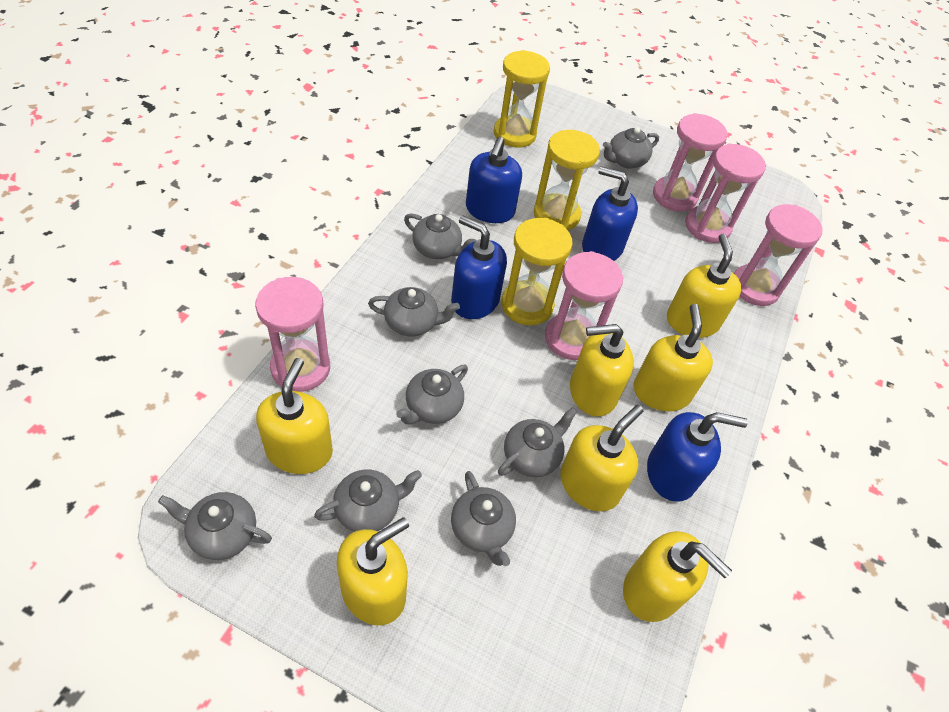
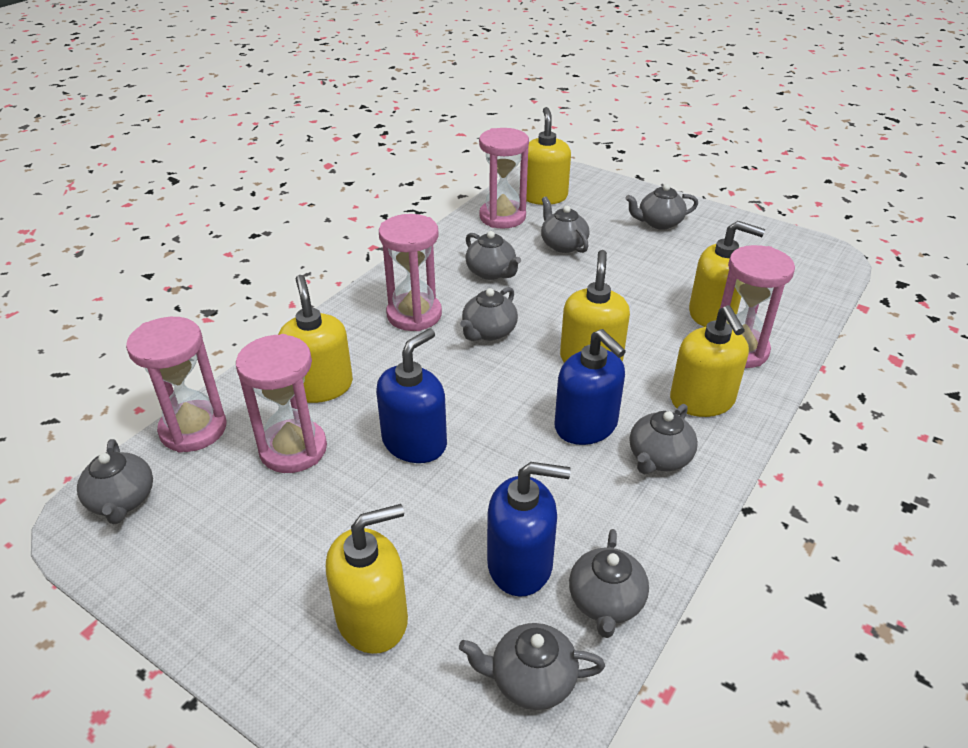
blue soap dispenser: [451,215,507,319] [466,137,522,223] [582,166,638,261] [647,412,748,502] = 4 -> [376,328,447,463] [487,462,571,597] [555,329,626,445] = 3
yellow hourglass: [494,50,550,148] [502,218,573,325] [534,130,600,230] = 3 -> none = 0
yellow soap dispenser: [256,358,333,474] [337,517,409,625] [560,405,643,511] [570,324,634,417] [623,531,732,622] [633,304,713,411] [667,234,742,338] = 7 -> [278,275,353,403] [326,504,408,654] [526,107,571,205] [560,250,630,363] [670,305,749,417] [689,221,765,327] = 6

